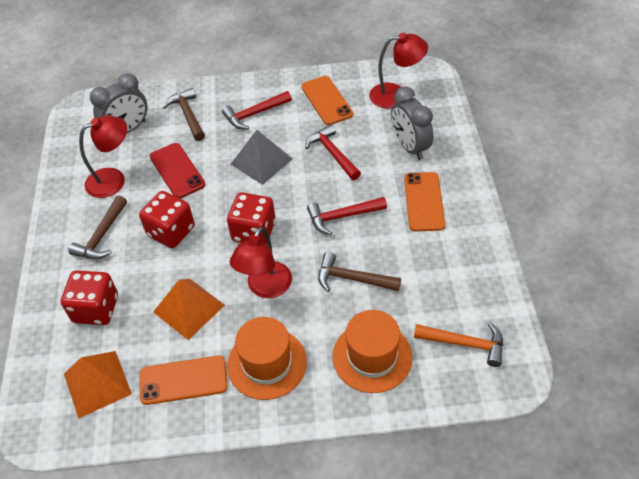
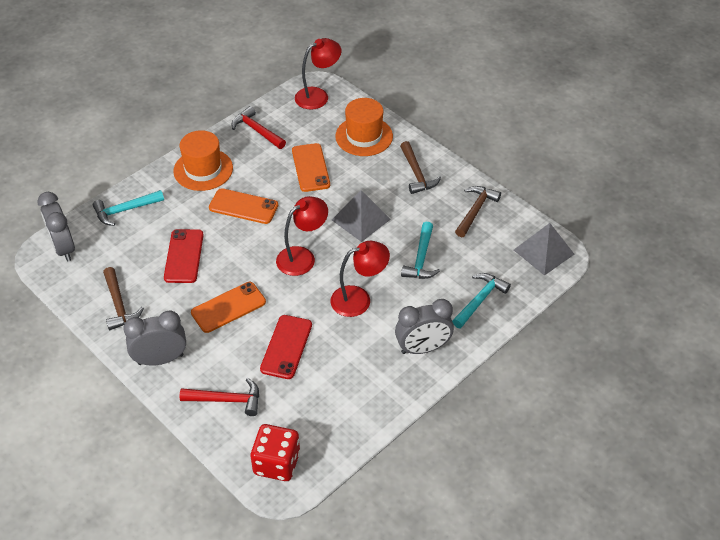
grey clock: [90,73,148,134] [391,86,433,160] = 2 -> [37,192,75,261] [123,311,186,366] [395,299,454,354] = 3
grey pyramid: [231,130,292,185] = 1 -> [332,190,391,242] [514,223,574,276] = 2
orange hammer: [414,322,503,367] = 1 -> none = 0
orange pyramid: [64,351,132,419] [153,279,225,340] = 2 -> none = 0
red dice: [61,270,118,325] [139,191,195,248] [227,192,276,244] = 3 -> [251,424,300,481] = 1
red hammer: [222,91,292,129] [305,124,361,180] [307,197,387,235] = 3 -> [180,378,259,416] [231,106,286,149] = 2
red phone: [150,143,205,198] = 1 -> [164,229,204,283] [260,315,312,379] = 2
turquoise hammer: none = 0 -> [93,190,164,226] [401,222,440,279] [452,273,511,328] = 3

